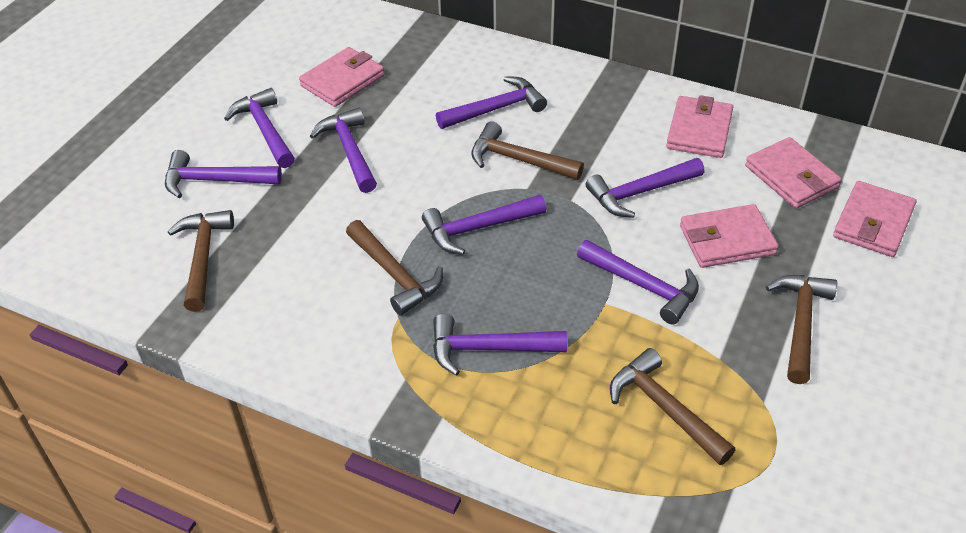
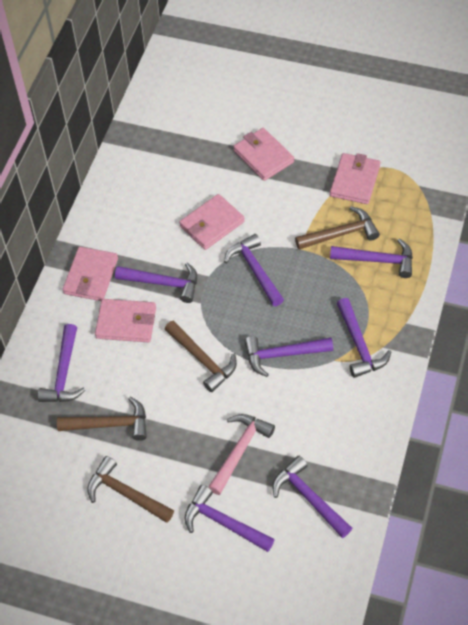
brown hammer: [168,210,234,312] [346,220,443,316] [471,121,584,180] [610,348,735,465] [766,275,837,384] = 5 -> [57,397,147,441] [87,456,174,523] [165,320,237,392] [295,207,380,250] = 4
pink hammer: none = 0 -> [208,414,275,495] = 1

